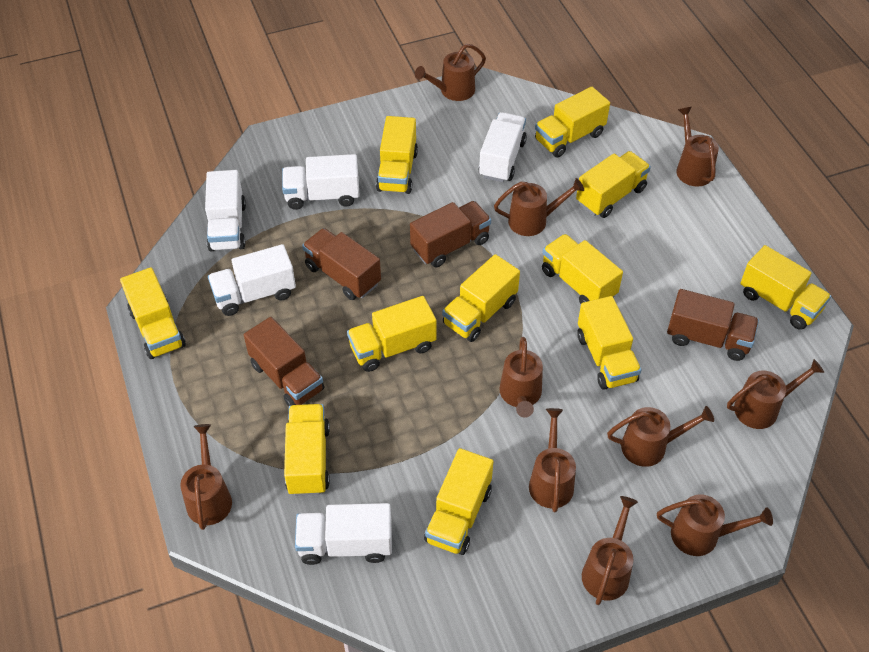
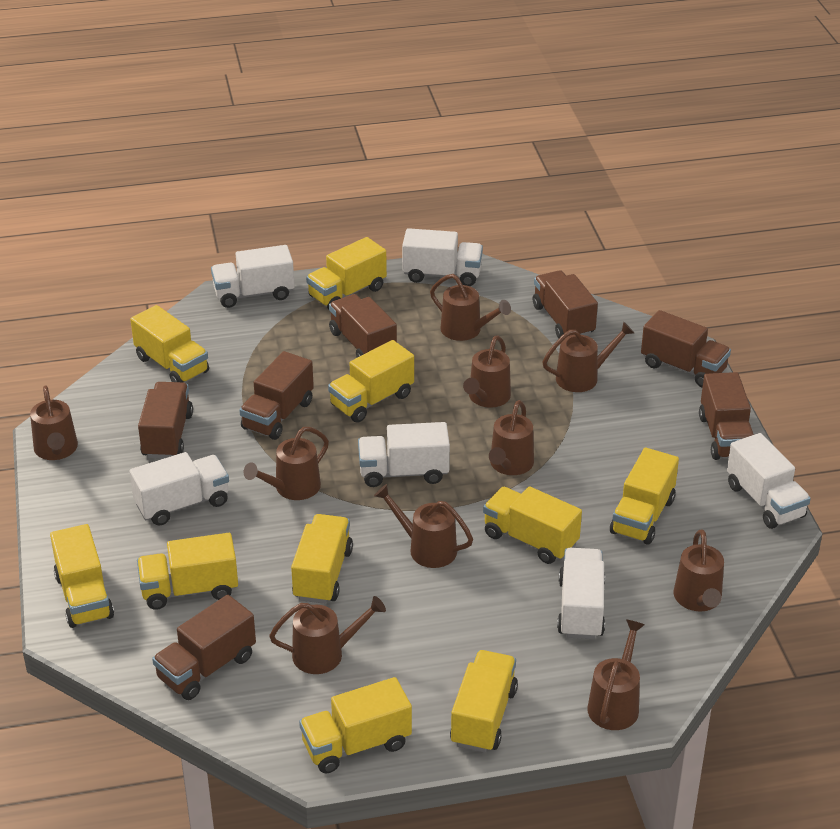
brown truck: [244,317,324,406] [302,228,381,300] [410,201,491,267] [667,289,759,361] = 4 -> [138,382,193,459] [152,595,256,700] [240,351,314,440] [329,294,397,358] [533,270,598,338] [641,310,731,387] [699,372,754,460] = 7
white truck: [205,170,246,251] [208,244,296,316] [282,154,360,210] [295,503,392,565] [478,112,527,182] = 5 -> [129,452,229,526] [211,245,294,308] [358,422,450,487] [402,228,483,286] [557,548,605,639] [727,433,811,529] = 6
yellow truck: [120,267,186,359] [284,404,330,496] [347,296,437,372] [376,116,418,194] [424,448,493,555] [442,254,520,342] [535,87,610,158] [542,234,623,304] [576,151,651,218] [577,296,641,390] [740,245,831,330] = 11 -> [50,524,114,628] [130,305,209,383] [137,533,238,610] [291,514,353,604] [299,677,412,774] [306,237,387,309] [328,340,414,423] [450,650,518,753] [483,486,582,564] [610,447,679,545] = 10

